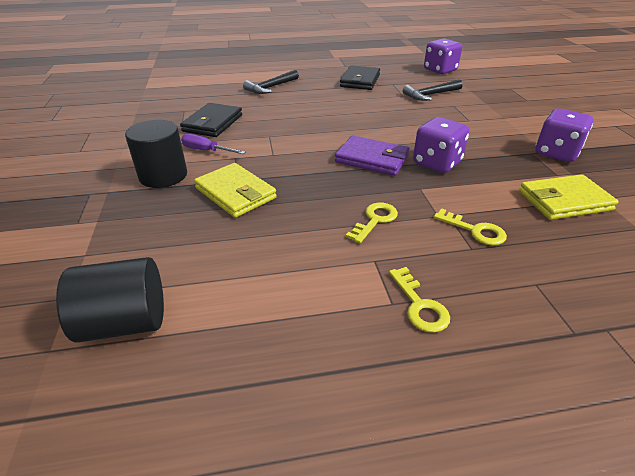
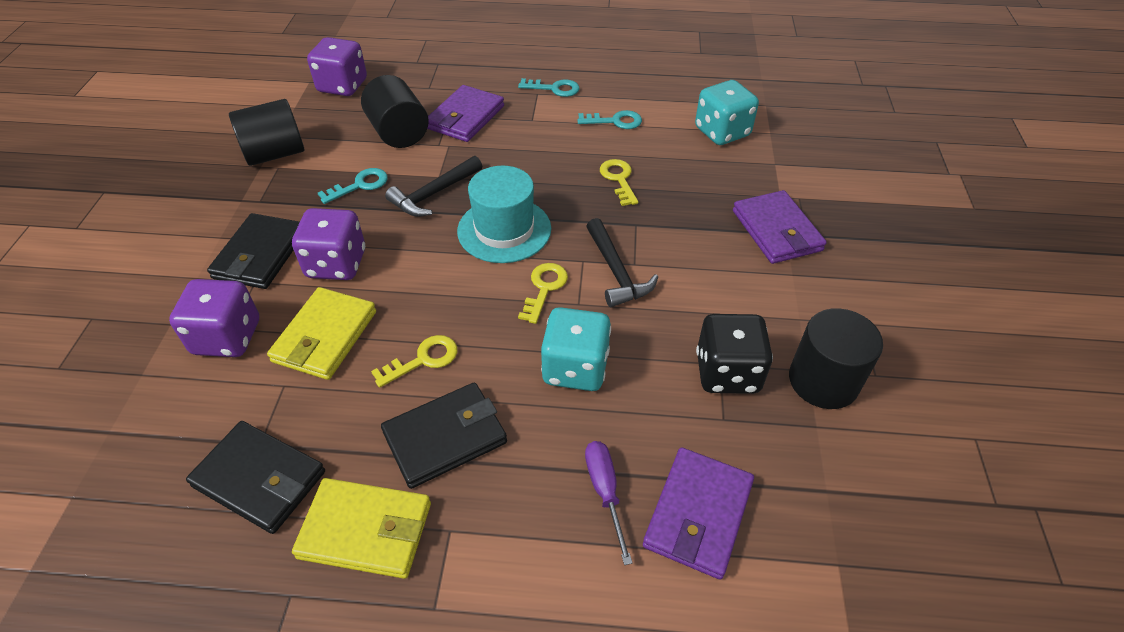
black cylinder: [56,257,164,343] [125,120,187,188] = 2 -> [229,99,304,166] [361,75,429,148] [789,308,883,409] = 3
black dice: none = 0 -> [696,314,773,394] = 1
black wallet: [180,103,242,137] [340,65,380,90] = 2 -> [186,421,325,534] [207,213,300,289] [381,383,507,489] = 3
purple wallet: [335,136,410,176] = 1 -> [427,85,504,142] [643,447,754,579] [733,190,827,264] = 3
turquoise dice: none = 0 -> [541,307,611,391] [695,80,759,145] = 2
turquoise hat: none = 0 -> [457,166,551,263] = 1
turquoise key: none = 0 -> [318,168,388,204] [518,78,580,97] [577,110,642,129] = 3

